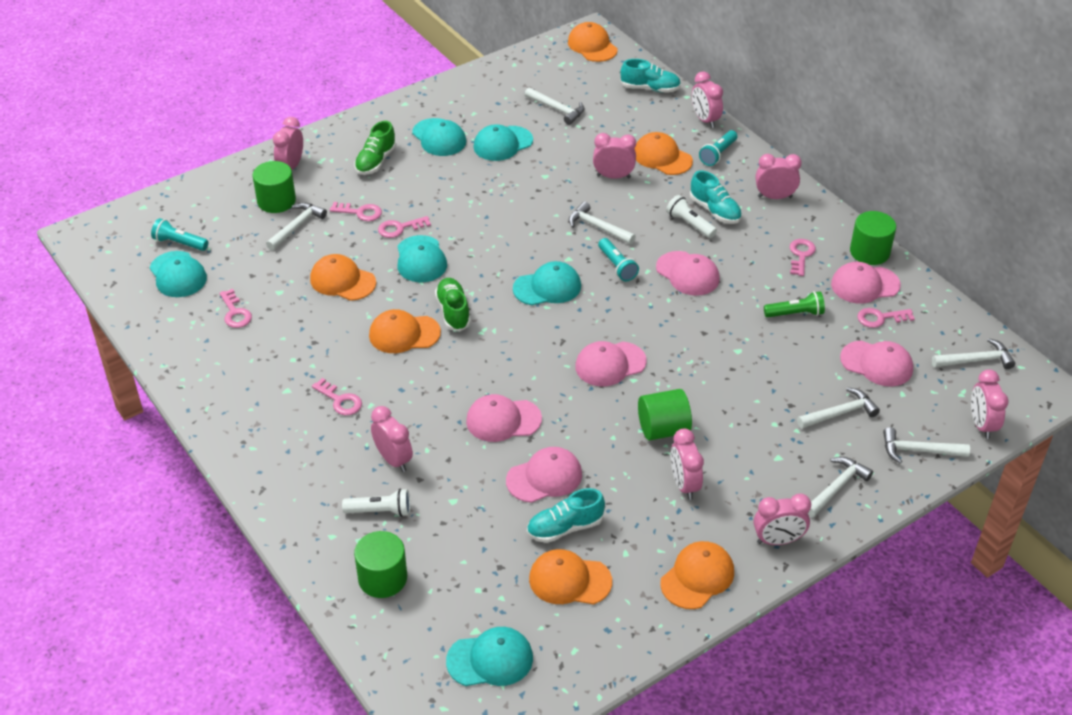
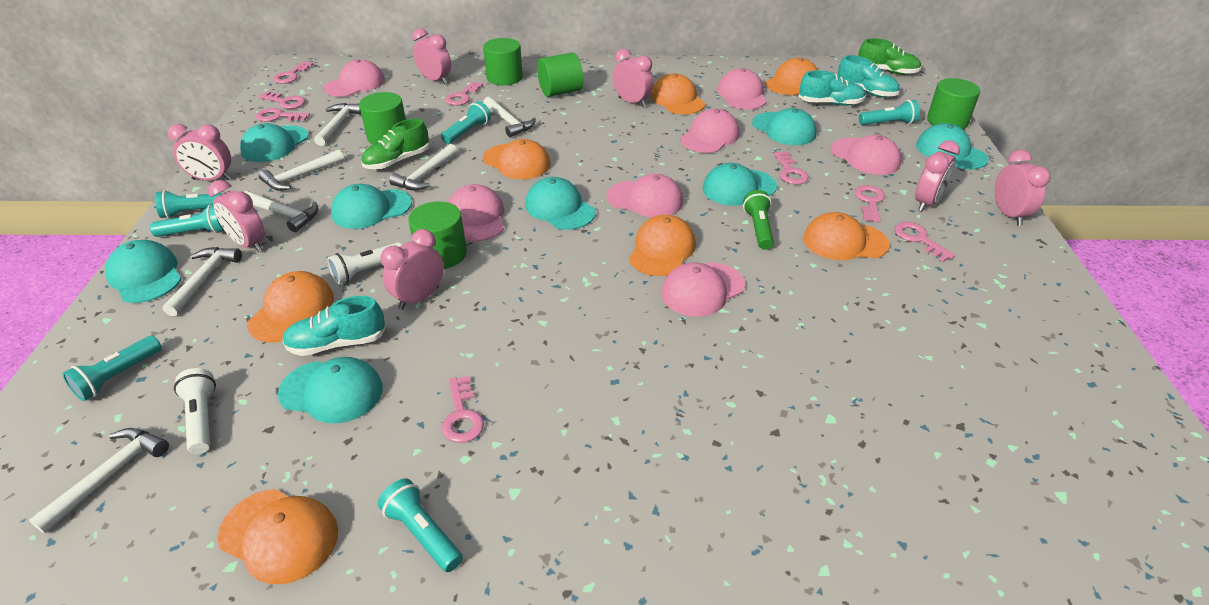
green cylinder: [253,161,296,213] [354,531,407,598] [638,389,692,441] [850,211,896,265] = 4 -> [359,92,406,144] [408,201,467,269] [483,38,523,85] [537,52,583,97] [927,78,980,129] = 5
orange cap: [310,254,376,301] [369,309,441,353] [529,549,612,605] [568,22,618,62] [634,132,693,175] [660,541,734,609] = 6 -> [217,489,338,584] [247,271,334,343] [483,139,551,179] [629,215,696,276] [651,74,705,114] [766,58,818,95] [804,212,890,260] = 7
pink cap: [466,394,542,442] [506,447,582,503] [575,341,647,386] [656,251,720,296] [831,262,901,304] [840,340,913,387] = 6 -> [324,59,385,97] [448,184,504,242] [606,174,683,217] [661,262,745,317] [680,109,740,153] [717,68,767,109] [831,135,901,175] = 7
pink clock: [273,117,303,170] [371,406,413,472] [593,133,636,179] [671,428,704,500] [692,71,723,128] [754,493,811,545] [756,154,802,199] [971,370,1009,439] = 8 -> [168,124,232,181] [208,180,265,252] [381,229,444,310] [412,29,451,84] [613,48,654,107] [915,140,960,212] [995,150,1050,226] = 7
pink key: [219,289,252,328] [312,378,362,415] [330,202,382,221] [378,216,431,238] [790,239,816,276] [857,308,915,328] = 6 -> [256,108,310,122] [258,91,305,109] [273,61,313,84] [442,376,484,443] [445,81,483,106] [774,151,809,184] [854,185,885,222] [894,222,956,262] = 8
turquoise cap: [149,251,207,297] [397,235,447,282] [412,118,466,156] [446,627,533,686] [473,124,533,161] [513,261,581,305] = 6 -> [105,240,181,303] [240,123,309,162] [278,357,383,424] [331,184,412,229] [525,177,596,230] [703,163,777,206] [752,108,817,145] [916,123,989,169] = 8
turquoise flashlight: [151,218,208,251] [598,238,639,281] [699,130,737,166] = 3 -> [63,335,162,401] [150,205,225,237] [155,190,223,218] [378,478,463,572] [441,101,491,144] [859,100,920,125] = 6

